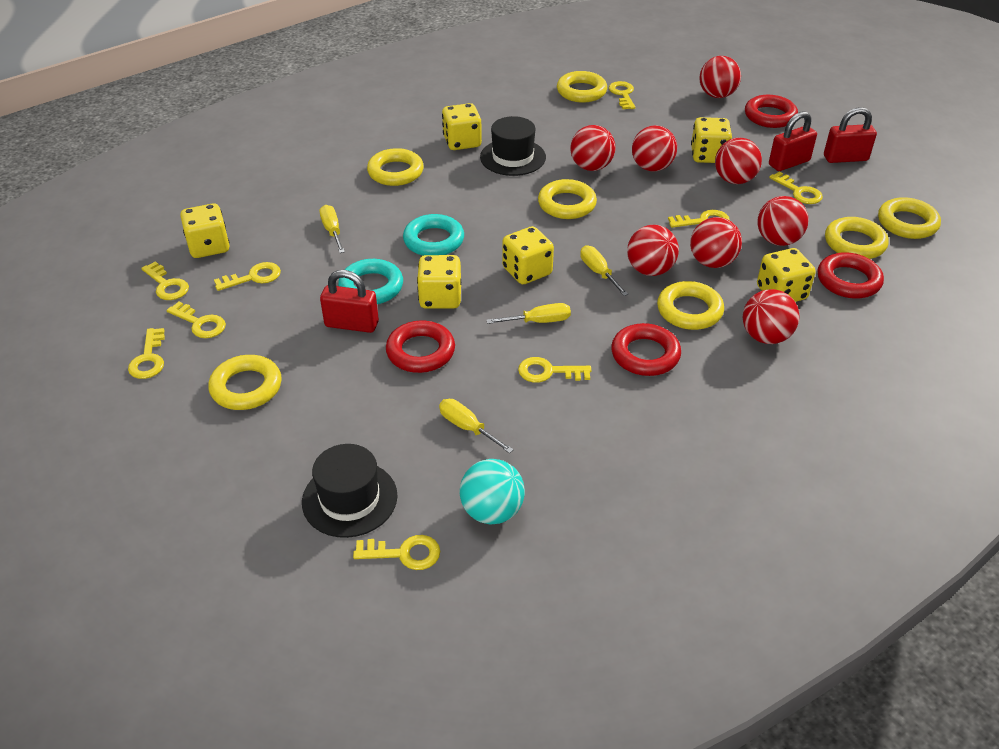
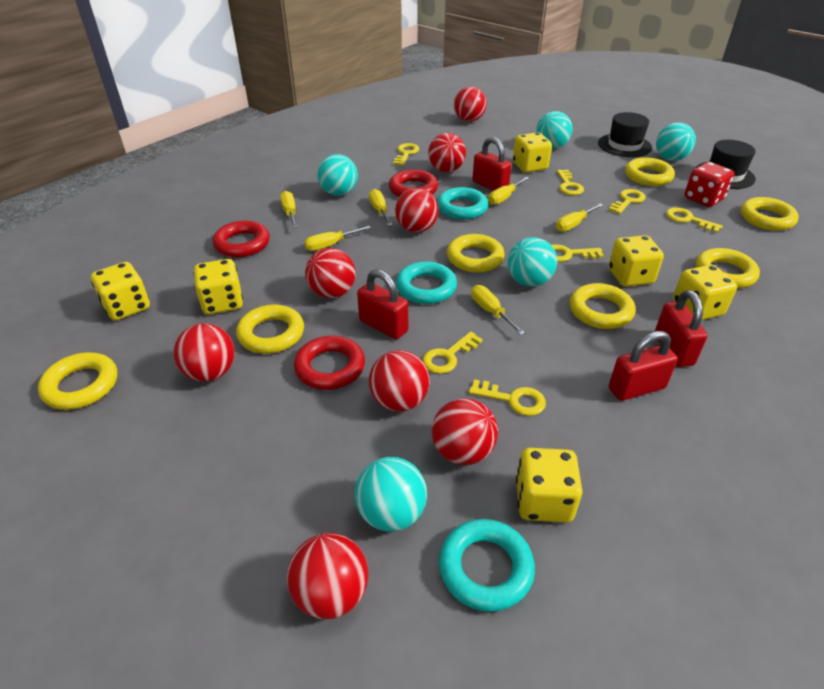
red dice: none = 0 -> [684,162,734,207] = 1
red padlock: [320,270,379,333] [769,111,817,171] [824,107,877,163] = 3 -> [357,269,408,339] [473,137,511,191] [609,331,678,401] [655,290,708,367] = 4
red ring: [386,320,455,373] [611,323,681,376] [745,95,798,128] [818,252,884,299] = 4 -> [213,221,270,257] [294,336,365,390] [389,169,438,197] = 3
turquoise ball: [460,459,525,524] = 1 -> [317,154,358,196] [354,457,427,531] [508,237,557,287] [536,111,572,149] [656,122,696,161] = 5
turquoise ring: [338,259,403,304] [403,214,464,256] = 2 -> [396,262,457,304] [437,187,488,220] [439,519,535,612] = 3
yellow key: [128,328,165,379] [141,261,189,300] [167,302,226,338] [214,262,281,291] [353,535,440,570] [518,357,591,383] [609,81,635,109] [668,210,730,228] [769,172,823,204] = 9 -> [393,143,419,166] [422,331,483,374] [469,379,546,416] [551,244,604,262] [557,170,584,195] [608,189,646,214] [666,207,723,233] = 7
yellow screwdriver: [319,205,345,253] [439,399,514,454] [487,303,571,324] [580,245,628,296] = 4 -> [280,191,298,228] [304,226,371,251] [369,189,392,226] [471,285,525,335] [488,177,529,205] [556,204,603,232] = 6

